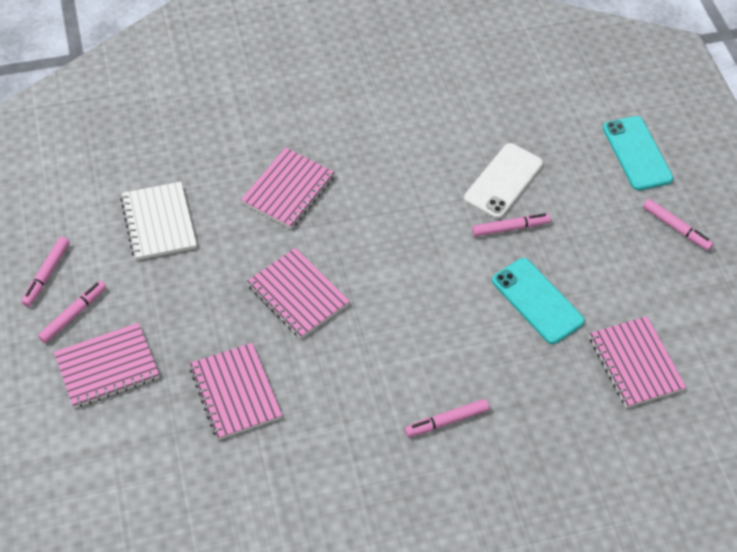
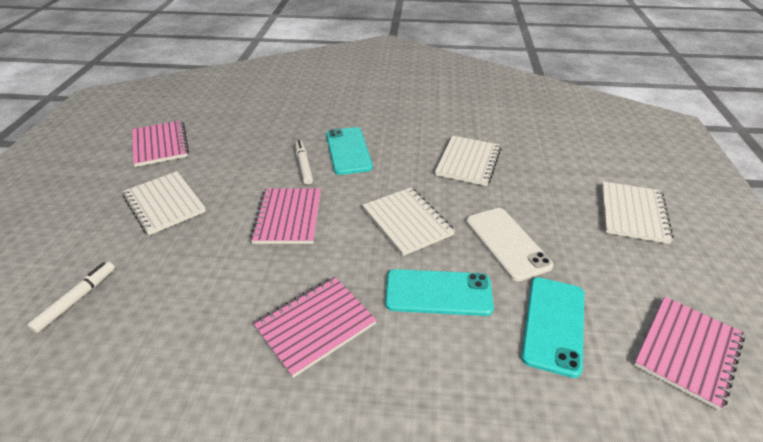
pink marker: [21,237,69,307] [38,281,106,343] [405,399,489,437] [472,213,551,237] [643,199,714,250] = 5 -> none = 0
pink notebook: [54,323,160,408] [189,343,282,440] [241,148,335,229] [247,248,350,339] [589,316,686,408] = 5 -> [132,120,189,167] [250,188,321,244] [253,277,377,378] [634,297,745,410] = 4
turquoise phone: [492,258,585,344] [603,116,674,191] = 2 -> [326,127,373,175] [385,269,494,316] [521,277,584,378] = 3
white marker: none = 0 -> [28,261,115,333] [295,140,313,185] = 2
white notebook: [120,182,197,260] = 1 -> [122,171,206,235] [362,187,455,256] [435,136,501,186] [601,181,674,244] = 4

